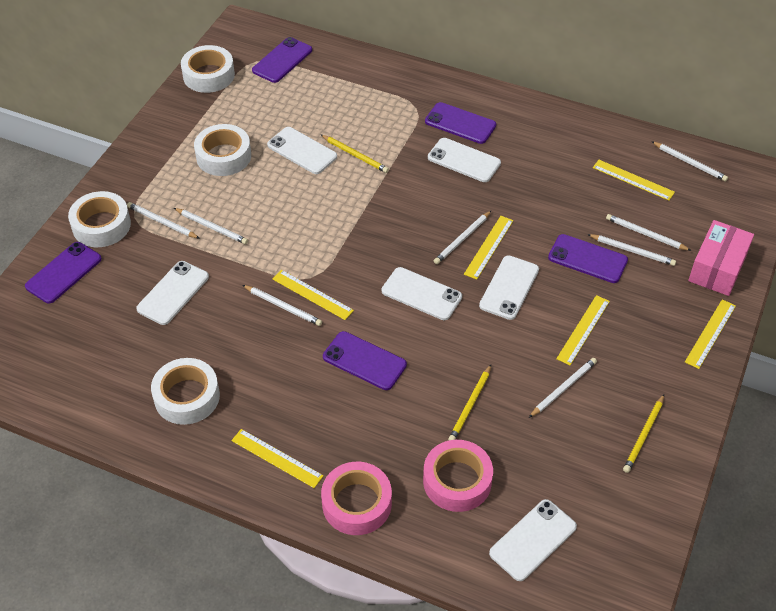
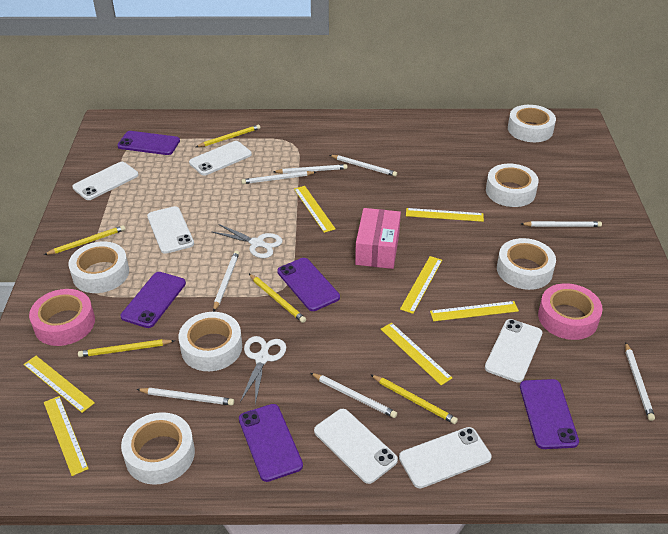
white scissors: none = 0 -> [211,224,283,258] [240,336,286,405] = 2
white tape: [68,191,131,247] [151,358,220,425] [181,45,235,93] [194,124,251,176] = 4 -> [68,242,129,293] [121,412,195,485] [179,312,242,371] [486,164,539,207] [497,238,556,290] [508,105,556,142] = 6
yellow pencil: [321,135,389,173] [448,365,491,440] [623,394,664,473] = 3 -> [44,225,125,255] [78,339,175,357] [196,124,260,147] [249,274,306,323] [370,374,458,424] = 5
yellow ruler: [231,429,324,488] [273,270,354,320] [464,216,514,280] [556,295,610,365] [593,160,675,200] [685,299,736,369] = 6 -> [23,356,95,413] [44,396,89,476] [294,186,335,233] [381,323,452,385] [400,256,442,314] [406,208,484,222] [430,301,519,321] = 7

